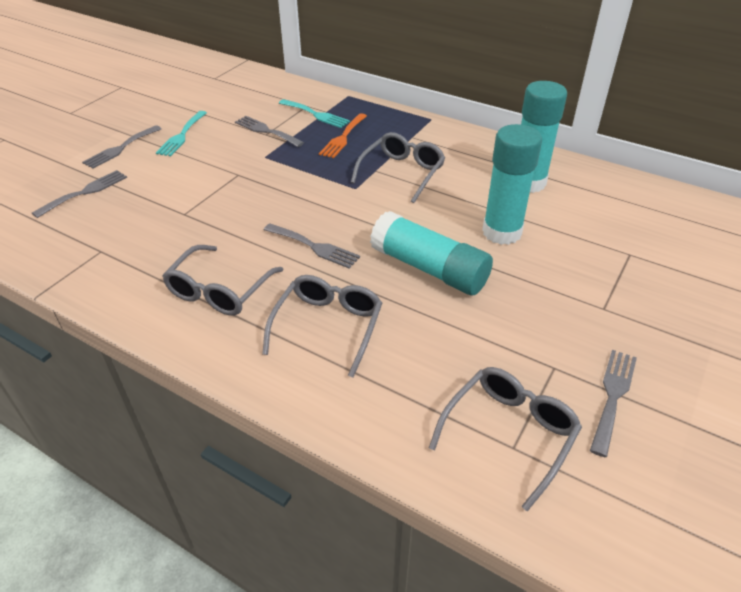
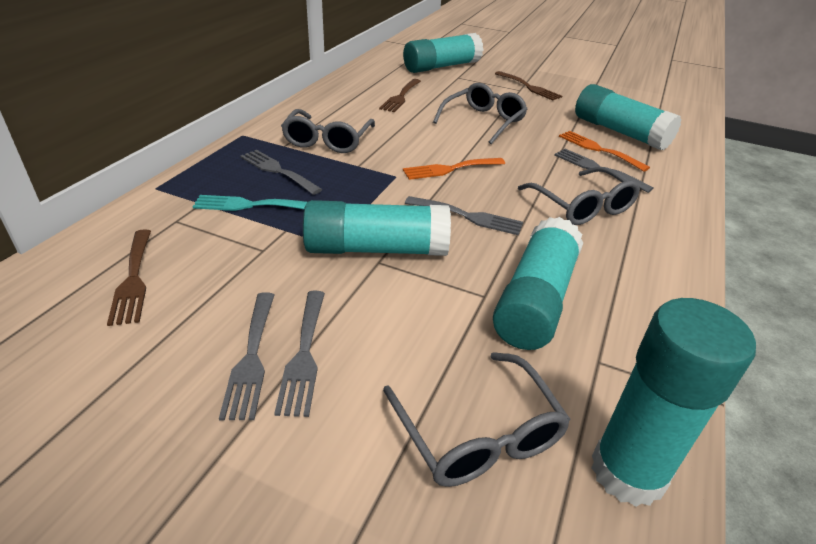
brown fork: none = 0 -> [107,229,151,326] [379,79,421,112] [495,71,562,100] = 3
orange fork: [319,113,367,158] = 1 -> [403,158,505,180] [559,131,650,172] = 2
turquoise fork: [156,111,207,156] [279,99,350,128] = 2 -> [193,195,307,211] = 1
turquoise glue stick: [370,211,493,295] [482,124,542,245] [521,81,567,193] = 3 -> [303,200,451,256] [403,33,484,73] [493,217,583,350] [575,84,682,150] [591,298,756,507] = 5

